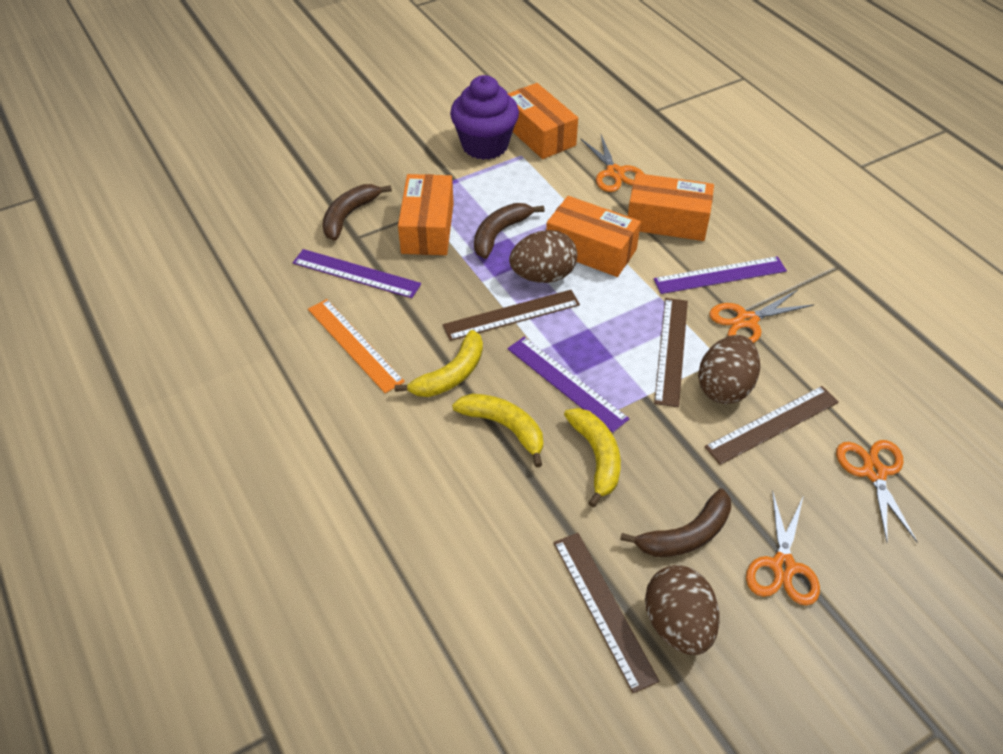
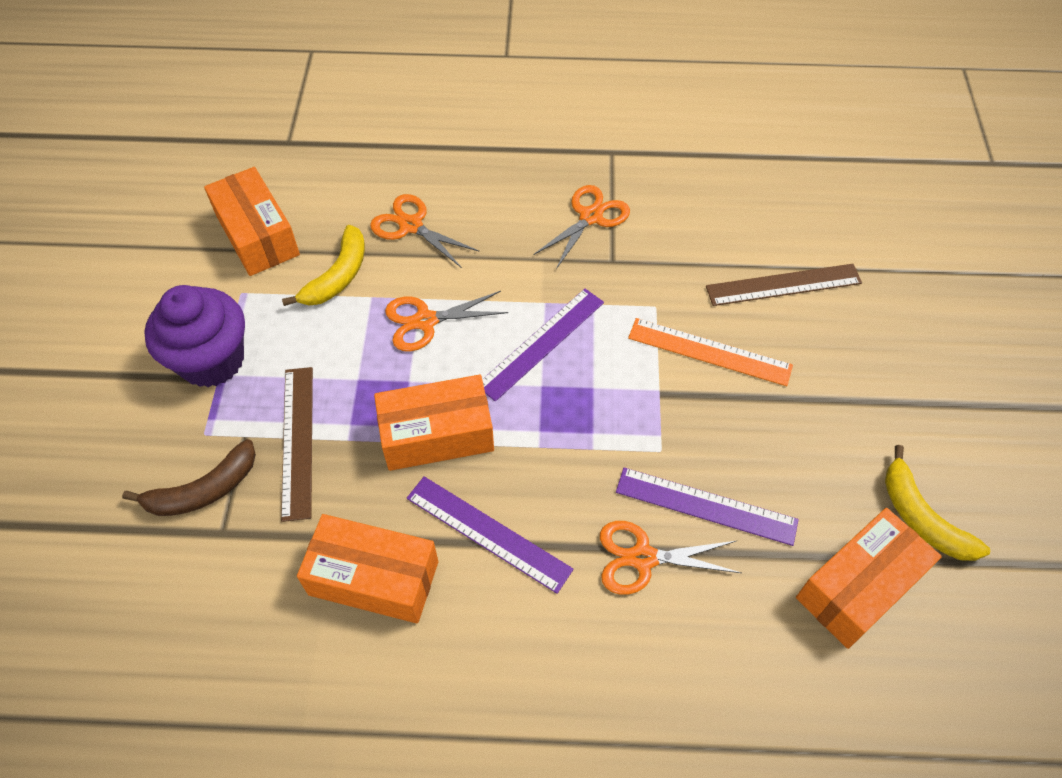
brown banana: [322,184,392,241] [474,203,545,259] [620,489,731,557] = 3 -> [122,439,256,516] = 1
brown egg: [509,230,577,283] [645,565,720,655] [698,335,760,404] = 3 -> none = 0
brown ruler: [443,290,580,341] [554,533,660,693] [654,298,688,407] [704,386,839,465] = 4 -> [281,367,313,522] [706,264,862,306] = 2
yellow banana: [395,330,483,397] [452,394,543,468] [564,408,621,507] = 3 -> [282,225,365,306] [885,445,990,561] = 2

